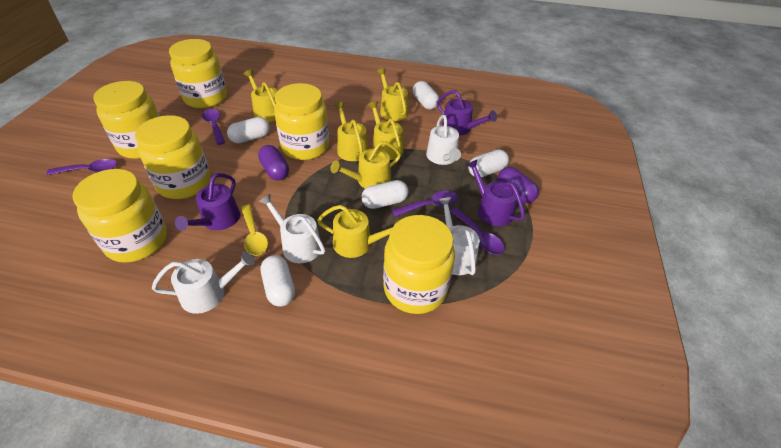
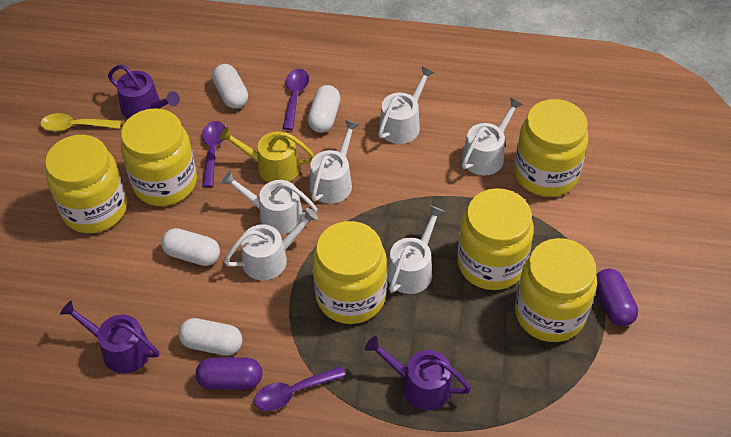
purple spoon: [46,159,117,175] [202,109,225,145] [392,191,458,217] [450,208,505,255] = 4 -> [202,121,225,187] [254,366,346,411] [283,69,309,130] = 3
white capsule: [227,117,270,144] [261,255,295,307] [361,180,408,209] [413,81,439,110] [468,149,509,177] = 5 -> [161,228,220,266] [179,318,242,356] [212,64,248,109] [308,85,340,133] = 4
white watering can: [152,252,255,314] [259,194,325,263] [426,115,461,165] [438,197,480,275] = 4 -> [221,171,317,234] [224,208,318,280] [310,120,359,204] [378,67,435,144] [387,205,445,294] [462,97,523,176] = 6
yellow watering can: [243,70,277,122] [317,205,399,258] [330,141,401,189] [334,102,368,161] [368,101,403,160] [376,68,408,121] = 6 -> [219,127,315,182] = 1

